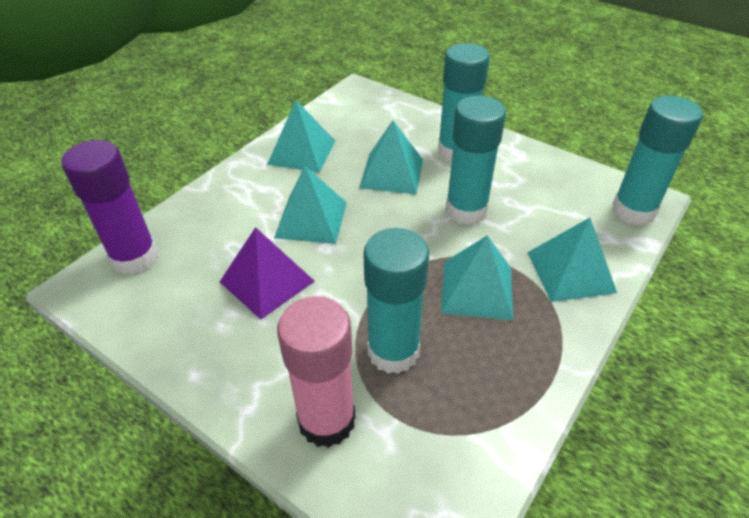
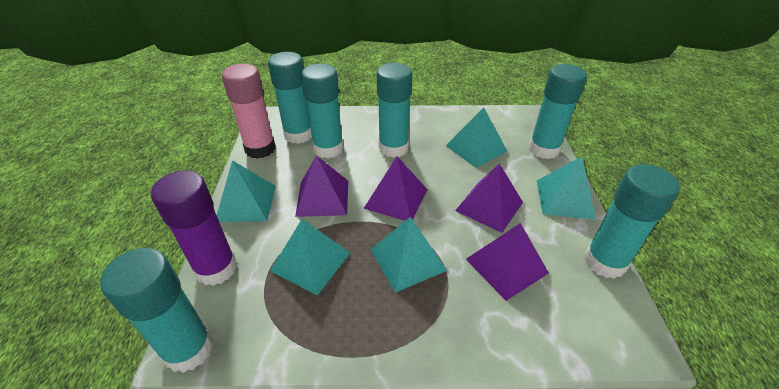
purple pyramid: [220,227,315,319] = 1 -> [295,155,348,217] [363,156,428,221] [455,163,523,233] [466,223,549,301] = 4
turquoise glue stick: [363,228,429,374] [438,43,490,162] [445,96,506,225] [612,96,703,225] = 4 -> [100,248,213,373] [268,52,312,144] [301,63,344,159] [377,63,412,158] [529,64,587,159] [584,164,680,279] = 6

